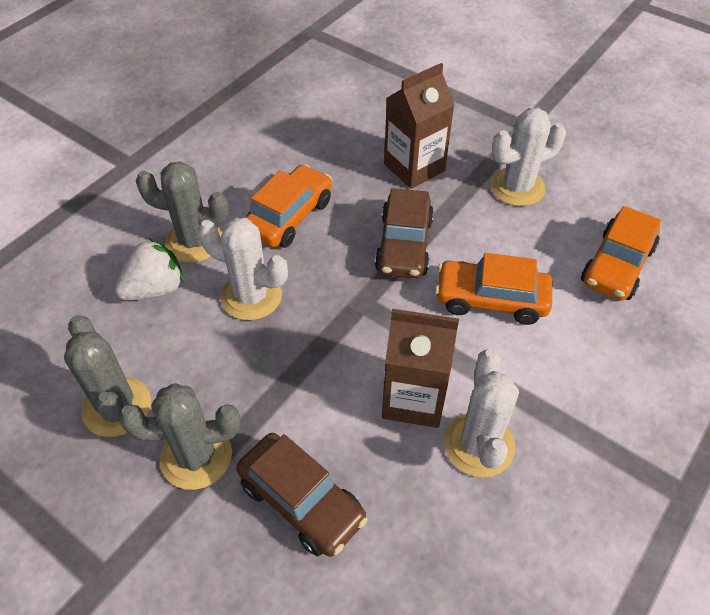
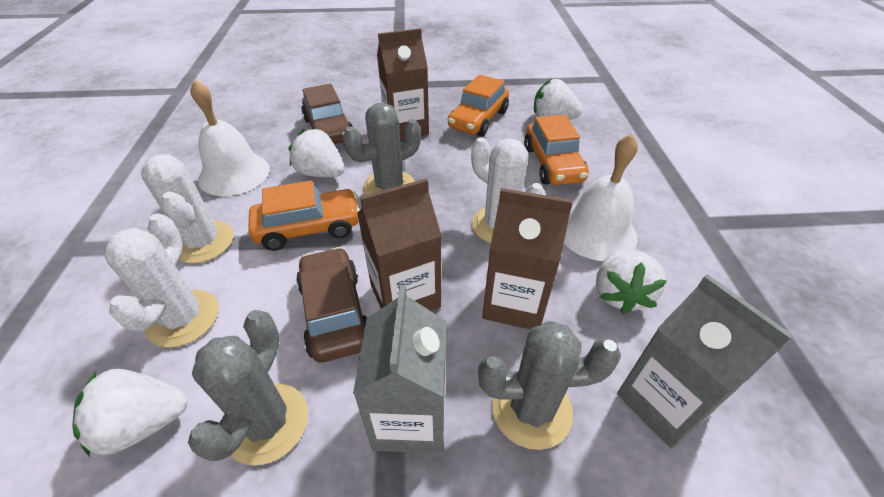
brown carton: [382,309,459,428] [384,63,455,189] = 2 -> [357,178,442,311] [377,28,429,140] [482,188,573,329] = 3
grey carton: none = 0 -> [353,285,446,453] [617,274,793,449] = 2
white bell: none = 0 -> [190,80,270,196] [564,134,638,261] = 2
white strawberry: [115,238,184,301] = 1 -> [72,369,188,456] [289,129,345,177] [534,79,582,120] [596,248,667,314] = 4

